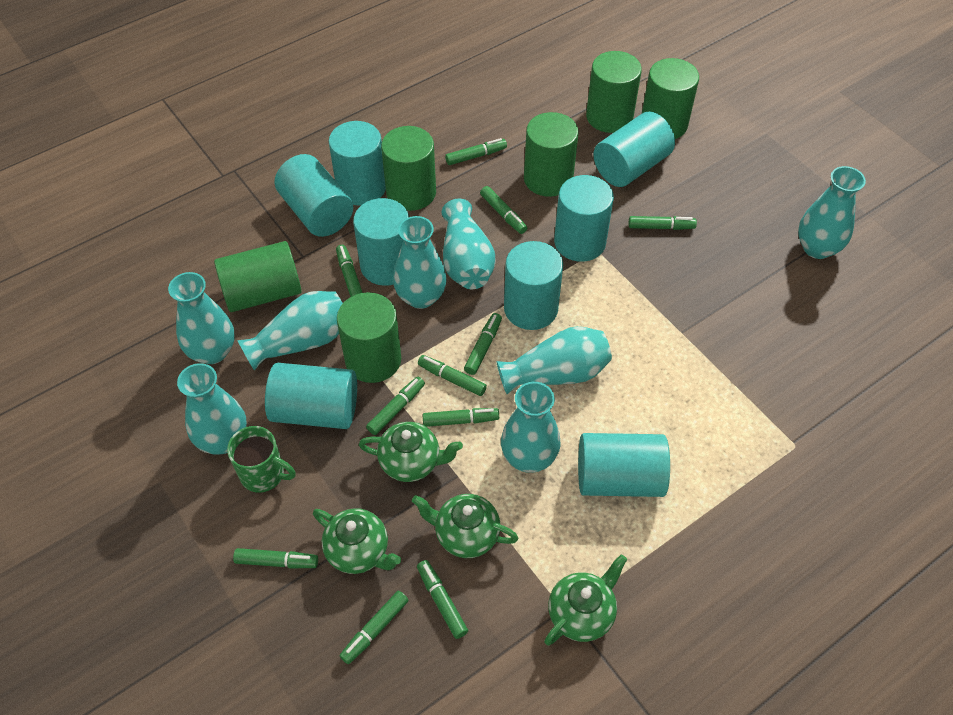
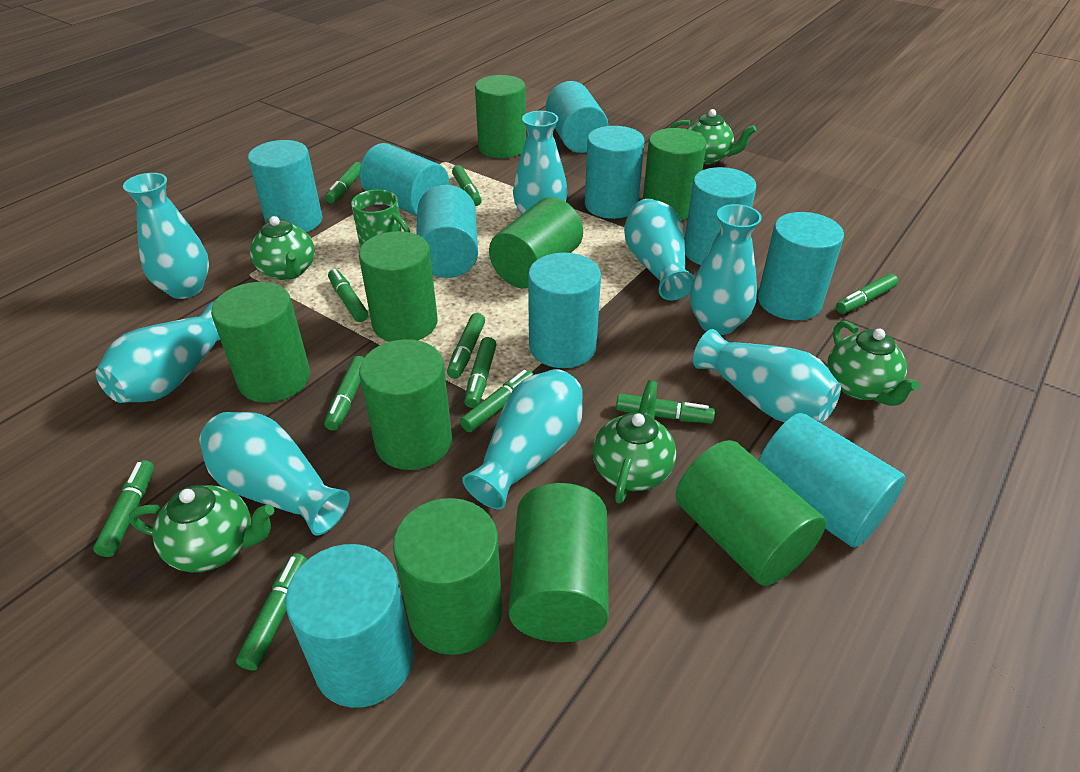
green cylinder: [214,241,302,312] [337,292,401,383] [381,126,436,211] [524,112,579,197] [586,51,642,133] [642,58,699,139] = 6 -> [211,282,310,403] [359,231,438,342] [359,339,452,470] [393,498,502,655] [475,75,526,159] [489,197,583,289] [509,483,609,642] [643,128,706,220] [676,440,826,586] = 9
green teapot: [313,508,401,574] [359,422,463,482] [412,494,518,558] [544,555,627,646] = 4 -> [129,485,274,572] [250,216,315,280] [593,380,676,504] [671,109,756,164] [827,321,920,406] = 5
turquoise cylinder: [265,363,357,429] [275,154,353,237] [329,121,386,205] [353,198,409,286] [504,241,563,330] [554,175,614,262] [578,433,670,497] [593,112,675,187] = 8 -> [248,140,322,232] [285,544,414,708] [360,143,449,216] [416,185,478,278] [528,253,601,368] [546,81,608,153] [585,126,645,219] [685,167,756,265] [758,212,844,320] [758,413,906,548] = 10

